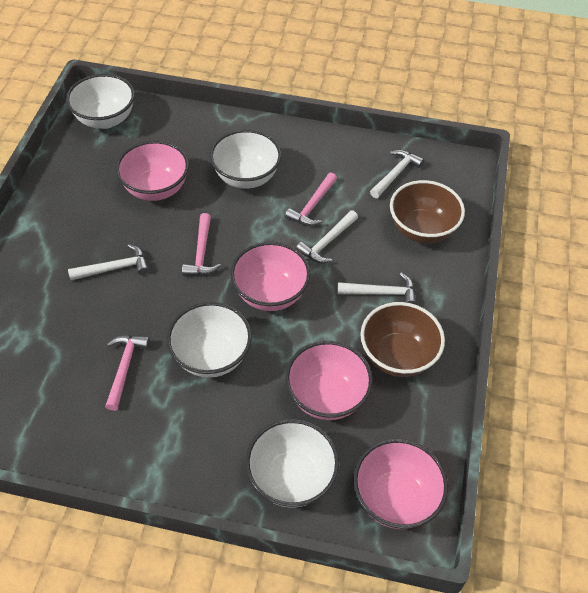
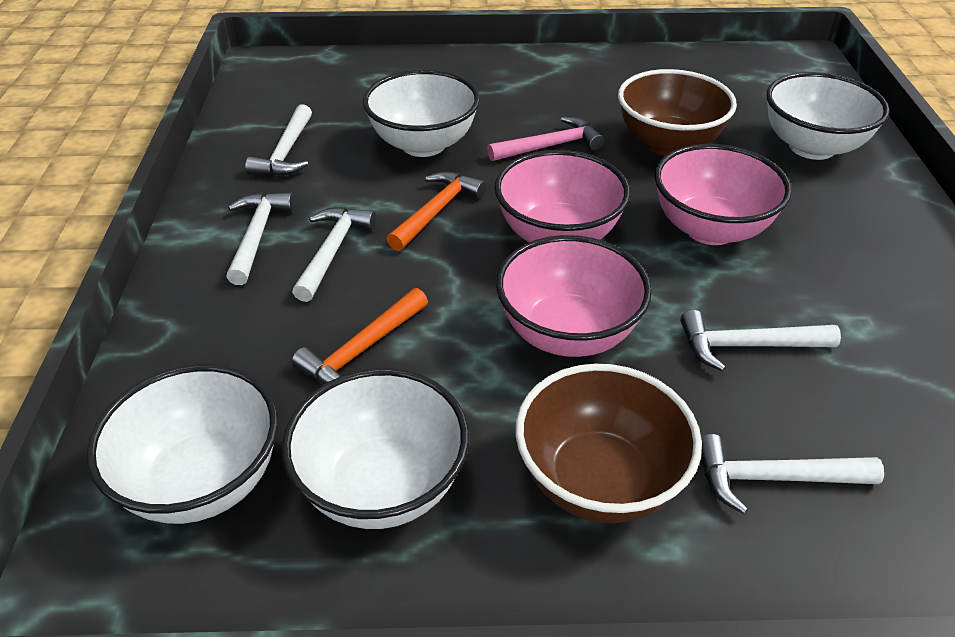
orange hammer: none = 0 -> [292,288,428,385] [387,172,486,251] = 2
pink bowl: [116,141,189,201] [230,242,311,311] [285,341,373,420] [353,439,448,529] = 4 -> [495,150,630,242] [496,235,652,357] [655,144,792,245] = 3
pink hammer: [105,335,150,411] [182,213,221,276] [285,173,337,226] = 3 -> [487,117,604,161] = 1
white hammer: [68,244,149,280] [296,210,358,263] [337,273,416,305] [370,150,424,198] = 4 -> [227,193,295,285] [245,104,312,176] [292,207,376,302] [680,310,841,372] [701,434,884,514] = 5

